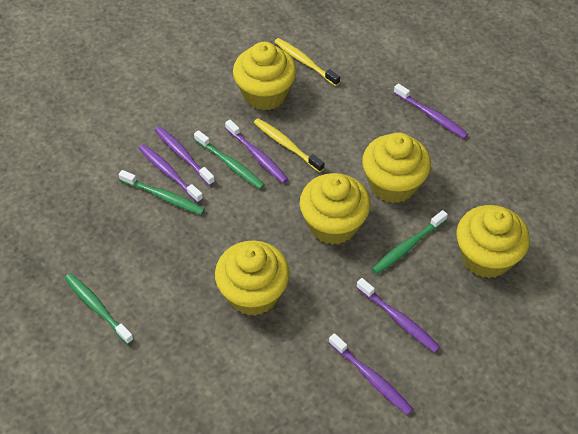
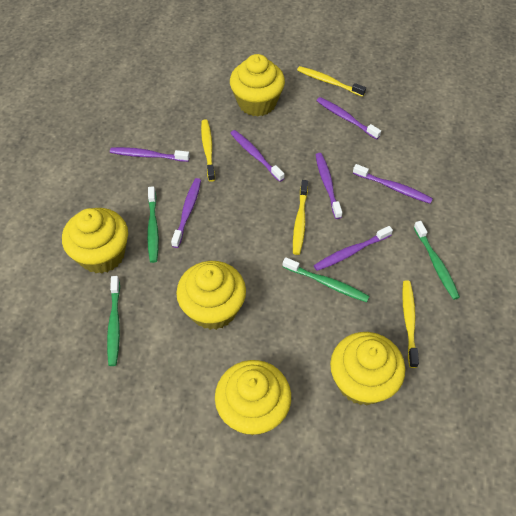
purple toothbrush: [138,144,203,203] [155,126,215,186] [225,120,288,183] [329,333,413,415] [356,278,440,352] [394,83,468,139] = 6 -> [110,147,190,162] [171,178,201,248] [230,130,285,182] [314,226,393,271] [315,153,342,219] [317,97,381,139] [353,164,433,204] = 7
yellow toothbrush: [254,118,324,172] [274,38,340,86] = 2 -> [201,119,215,182] [293,180,308,255] [297,66,366,97] [402,280,419,368] = 4

